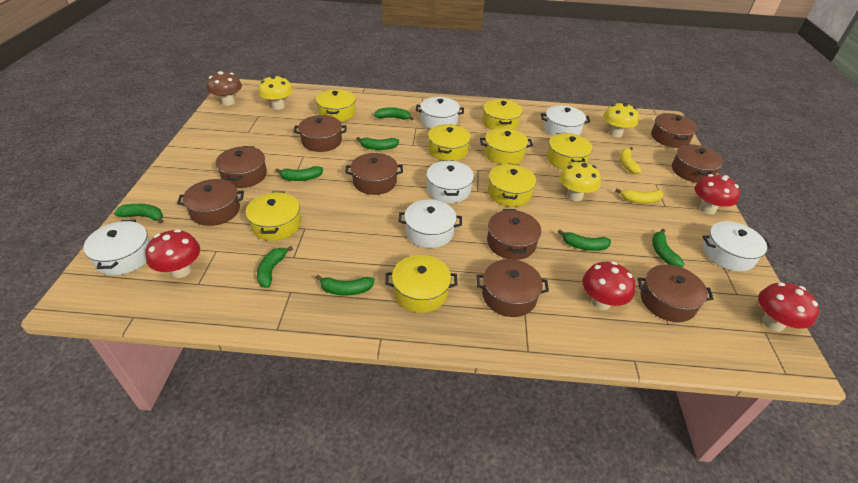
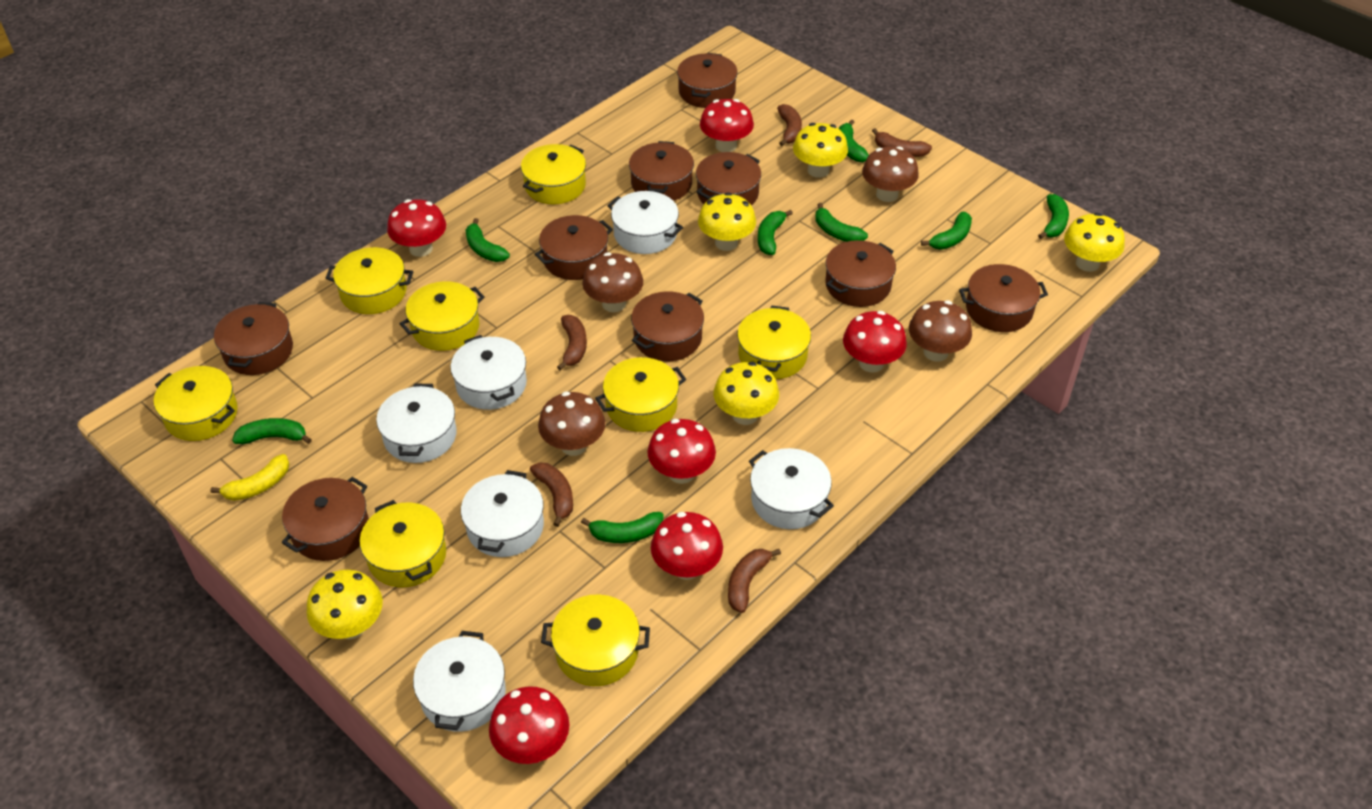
brown banana: none = 0 -> [530,462,573,527] [557,315,587,370] [728,549,781,613] [777,104,802,146] [872,128,932,157] = 5
brown mushroom: [207,71,242,106] = 1 -> [538,392,605,456] [582,252,643,312] [862,146,919,202] [909,300,972,362] = 4
red mushroom: [145,229,200,278] [582,261,635,310] [695,174,740,214] [758,282,819,332] = 4 -> [387,199,446,257] [489,686,569,764] [647,419,716,484] [651,512,723,580] [700,99,754,152] [843,311,907,373] = 6
yellow banana: [615,188,664,203] [620,147,641,174] = 2 -> [210,454,289,501] = 1
yellow mushroom: [258,75,293,110] [559,160,601,201] [603,102,639,137] = 3 -> [306,570,383,639] [698,192,756,251] [714,362,779,425] [793,123,848,178] [1064,213,1125,272] = 5

